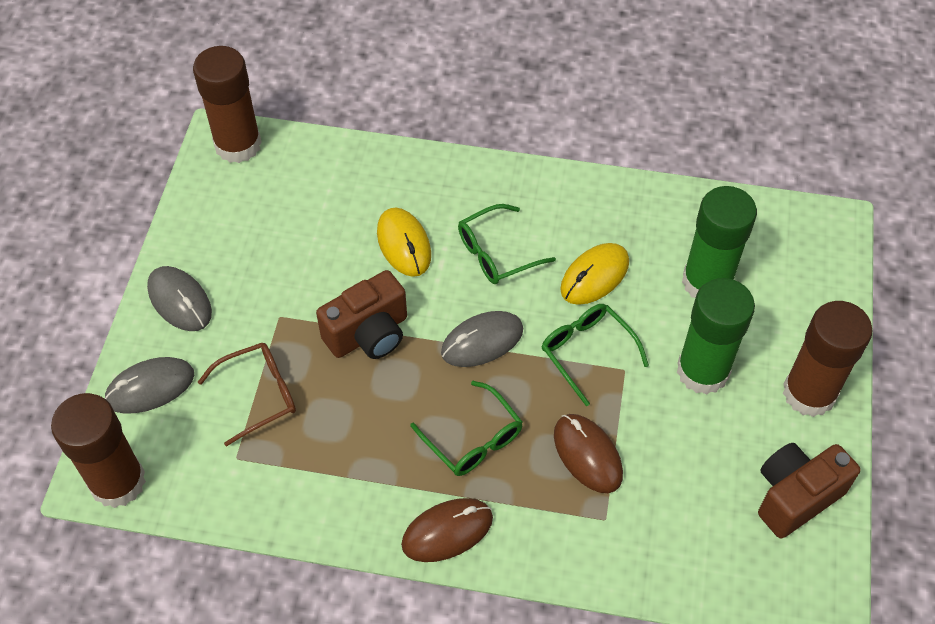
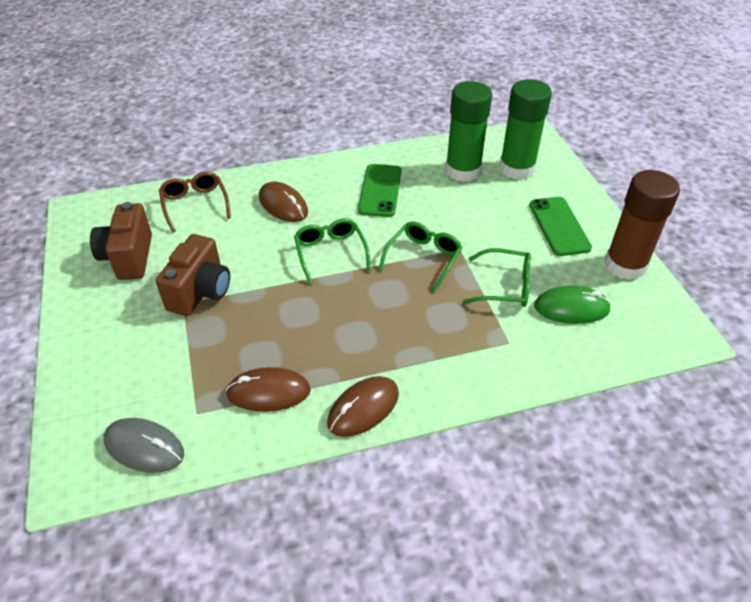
brown glue stick: [51,393,146,508] [193,46,262,163] [783,301,872,417] = 3 -> [604,170,680,280] = 1
brown mouse: [401,498,493,562] [554,414,623,493] = 2 -> [226,367,311,412] [259,182,308,222] [327,376,399,437] = 3
green mouse: none = 0 -> [534,286,611,324] = 1
green phone: none = 0 -> [358,164,402,217] [529,197,592,256] = 2
grey mouse: [105,357,194,414] [147,266,212,331] [441,311,523,367] = 3 -> [103,418,184,473] = 1
yellow mouse: [377,208,431,277] [560,243,629,305] = 2 -> none = 0

